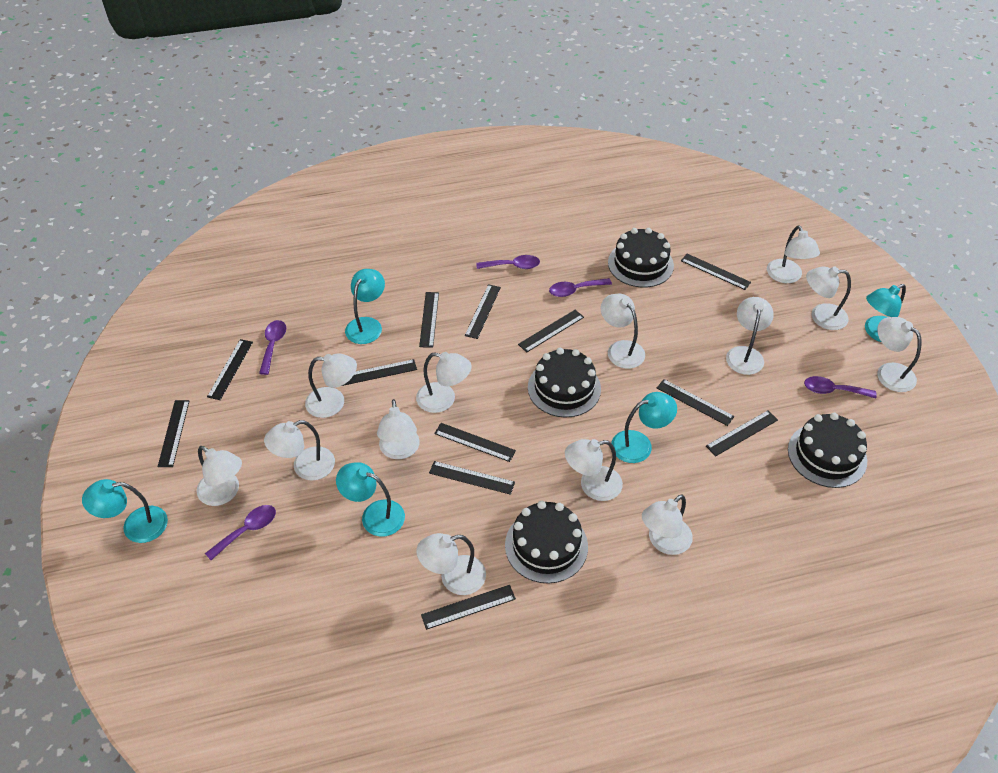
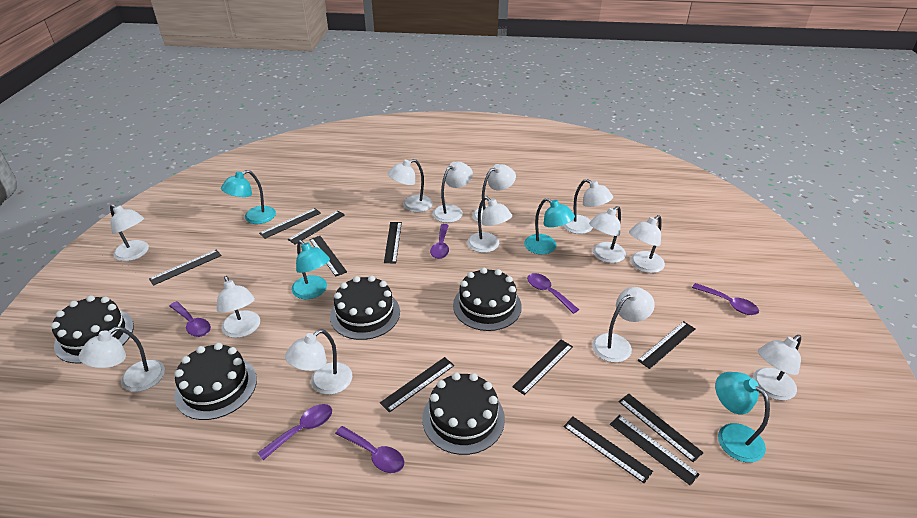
black cake: [505,501,588,584] [528,348,601,418] [608,228,674,288] [788,413,867,488] = 4 -> [51,295,134,364] [174,343,257,420] [330,276,400,340] [422,372,505,455] [453,268,522,331] = 5
black ruler: [158,400,190,467] [207,339,253,400] [342,359,417,386] [419,292,439,348] [421,585,516,630] [429,461,515,495] [434,423,516,462] [465,284,501,339] [518,310,584,353] [657,379,734,426] [681,254,751,290] [706,410,778,456] = 12 -> [149,250,222,286] [259,208,321,239] [288,210,345,244] [309,236,347,277] [380,357,454,413] [384,222,402,263] [512,340,573,395] [564,417,653,483] [610,415,700,485] [619,393,703,463] [637,321,695,369] = 11
purple spoon: [205,505,276,560] [259,320,286,375] [476,255,540,269] [549,278,612,297] [804,376,877,398] = 5 -> [169,301,211,337] [258,404,332,460] [335,426,404,473] [430,224,449,259] [527,273,579,314] [692,283,759,315] = 6
turquoise lamp: [82,479,168,543] [336,462,405,536] [345,269,385,344] [611,392,677,463] [865,284,906,342] = 5 -> [221,170,276,224] [291,240,330,299] [524,198,575,255] [715,372,770,463] = 4

